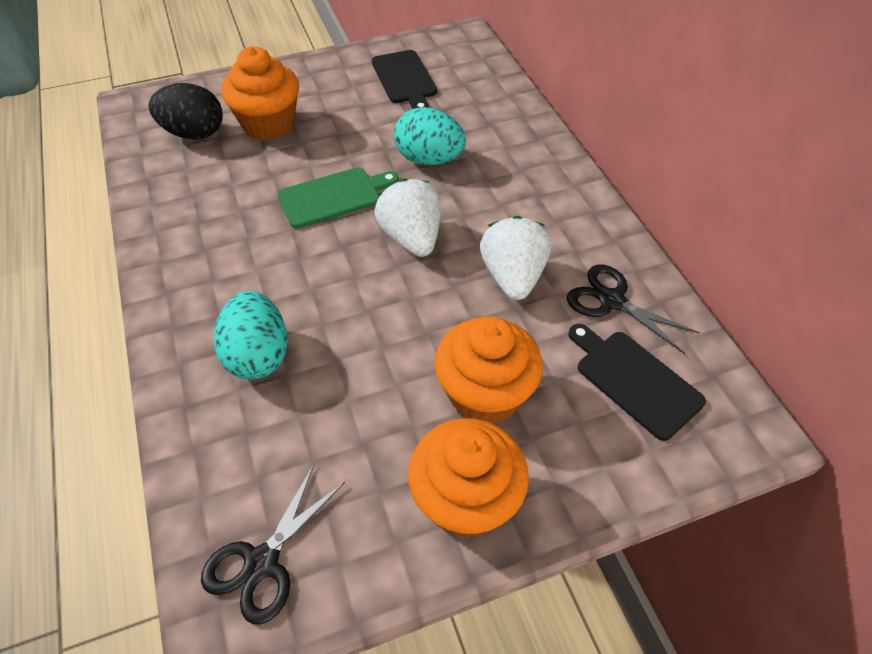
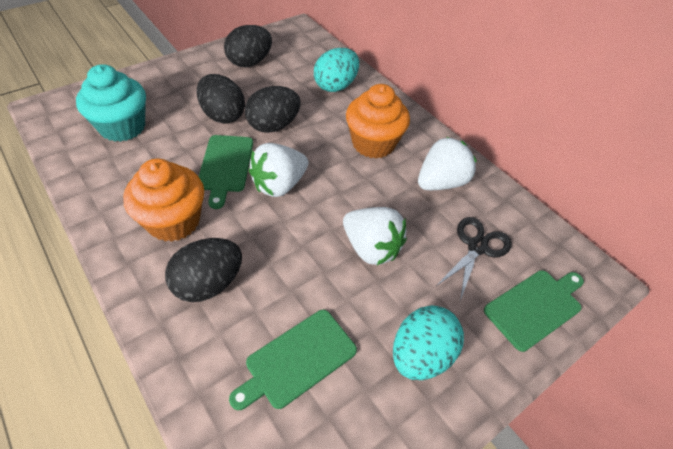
black cutting board: [372,50,437,109] [568,324,706,441] = 2 -> none = 0
black egg: [148,83,223,140] = 1 -> [165,238,242,302] [197,74,245,124] [224,25,272,67] [245,86,300,133] = 4
black scissors: [201,464,345,625] [567,264,700,354] = 2 -> [436,217,512,301] = 1
green cutting board: [277,167,399,228] = 1 -> [199,135,253,209] [229,310,357,410] [484,270,584,352] = 3
orange cupcake: [222,46,299,140] [408,419,529,538] [435,316,543,424] = 3 -> [123,159,204,242] [346,84,410,159] = 2
turquoise cupcake: none = 0 -> [76,64,146,142] = 1
white strawberry: [374,178,441,257] [480,216,551,300] = 2 -> [249,143,308,197] [343,207,407,266] [418,137,477,190] = 3

